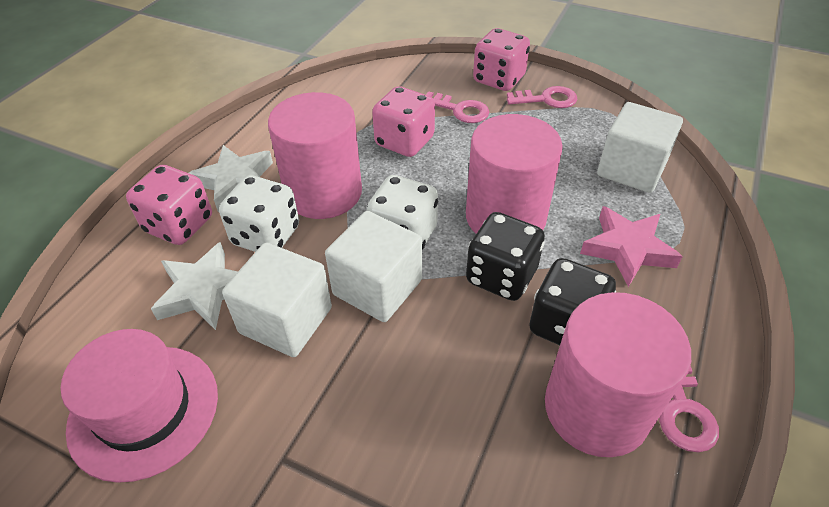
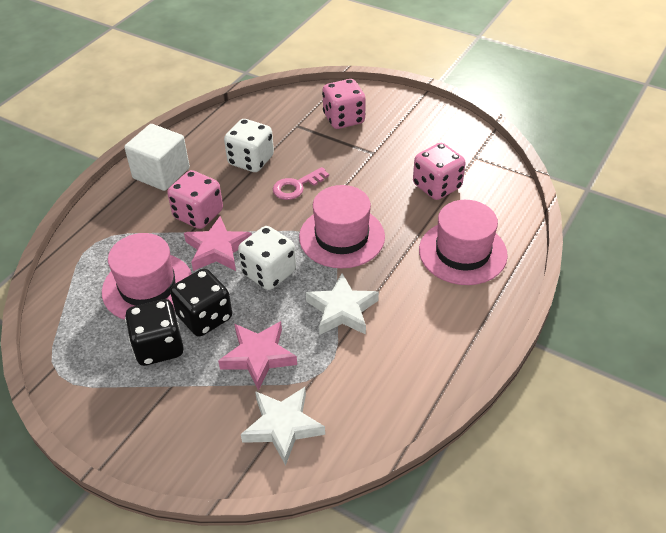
pink cylinder: [268,92,362,219] [466,114,563,234] [545,292,691,457] = 3 -> none = 0
pink hat: [61,329,218,483] = 1 -> [102,233,192,320] [299,185,385,268] [419,200,508,285] = 3
pink key: [426,91,489,123] [507,86,577,108] [659,365,719,452] = 3 -> [273,167,329,200] = 1
pink star: [580,206,683,287] = 1 -> [184,216,252,271] [218,321,297,391] = 2
white cube: [222,243,332,357] [325,211,422,322] [597,102,683,193] = 3 -> [124,124,190,191] = 1

